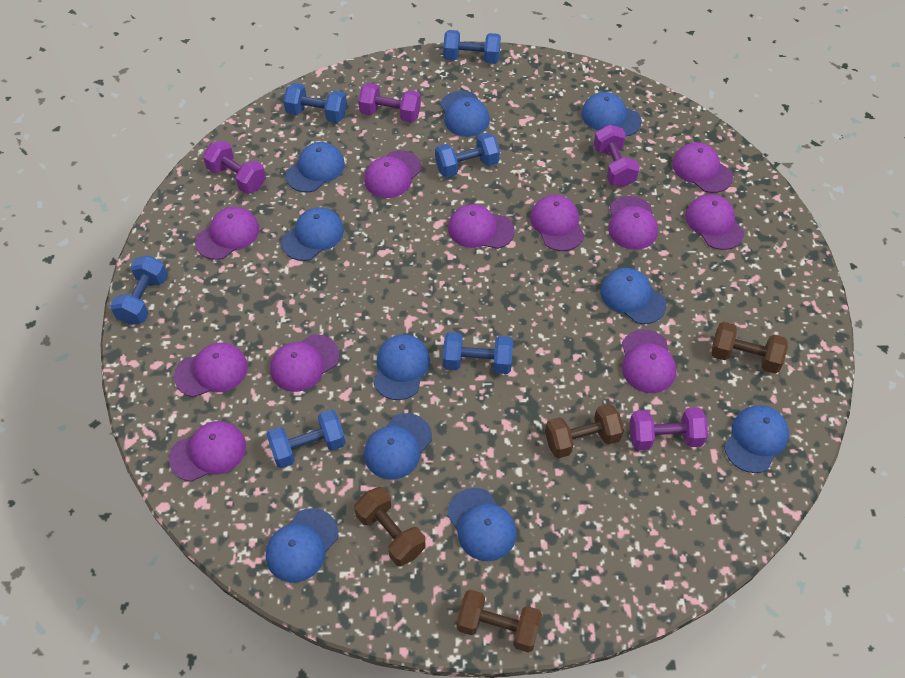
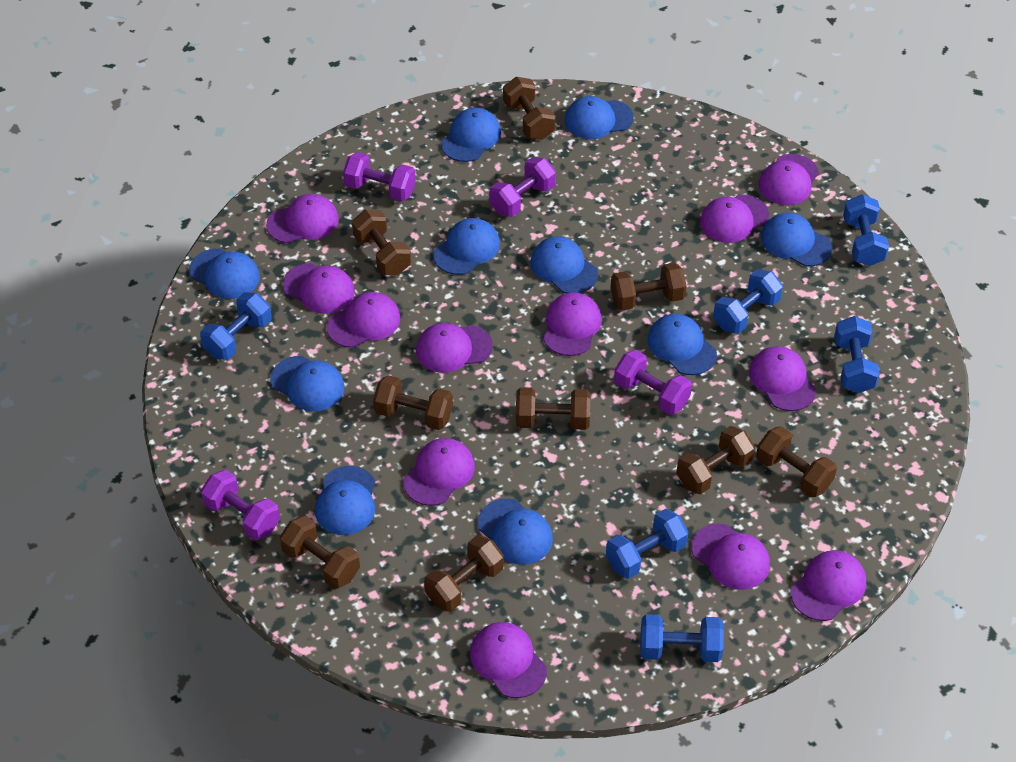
brown dumbbell: [354,487,426,566] [456,590,542,652] [545,404,624,458] [711,322,788,373] = 4 -> [280,516,360,589] [352,210,411,275] [373,375,453,430] [424,535,504,612] [503,77,555,140] [516,388,590,430] [611,263,687,310] [676,426,755,494] [756,426,837,497] = 9
purple cap: [169,421,246,482] [174,343,248,397] [195,207,259,260] [270,334,340,392] [364,150,422,198] [448,204,515,249] [530,195,585,251] [608,196,658,250] [622,329,676,393] [672,142,733,193] [685,194,744,250] = 11 -> [266,194,339,243] [283,263,355,314] [326,292,400,348] [403,438,475,506] [416,323,493,373] [470,622,547,698] [543,292,602,356] [691,523,770,590] [700,194,769,243] [749,346,817,411] [759,154,819,205] [790,550,866,621] = 12

